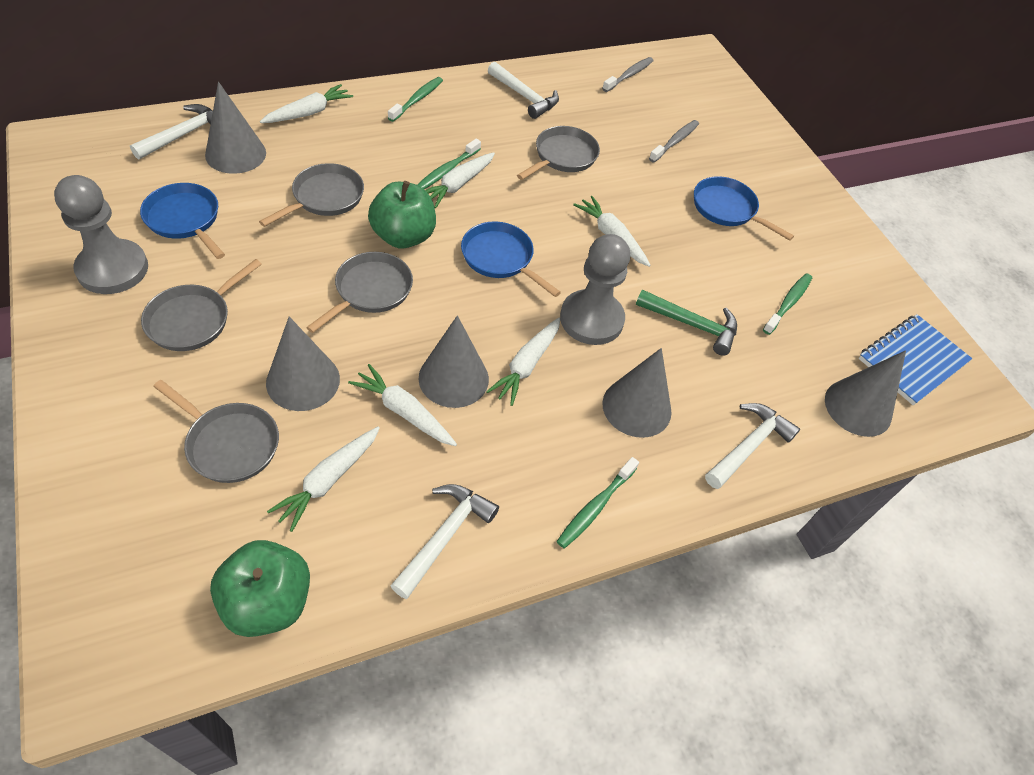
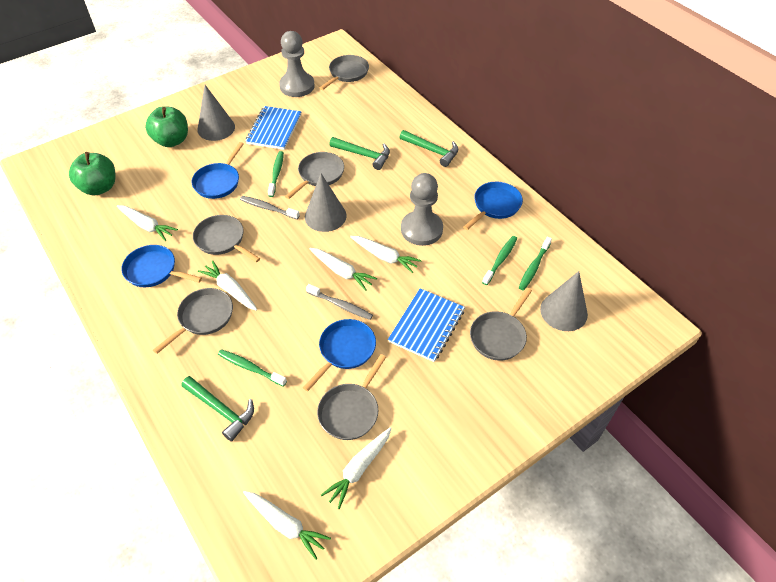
blue notebook: [859,314,972,405] = 1 -> [246,106,301,150] [388,288,465,362] = 2
blue pan: [140,183,225,259] [461,221,561,297] [694,176,794,241] = 3 -> [121,245,202,287] [191,142,244,199] [303,319,376,391] [463,182,523,230] = 4
green hammer: [636,290,737,356] = 1 -> [181,376,254,442] [329,137,390,170] [400,130,458,167] = 3
grey cone: [205,82,266,174] [266,317,340,411] [418,315,489,408] [602,348,672,438] [825,350,906,437] = 5 -> [198,85,235,141] [305,174,346,232] [540,271,588,331] = 3
grey pan: [141,259,262,351] [153,380,279,483] [259,163,364,227] [306,252,413,333] [517,126,600,180] = 5 -> [153,288,233,354] [193,215,260,262] [285,152,344,199] [317,354,386,440] [320,55,369,90] [470,288,532,360] = 6
white hammer: [130,104,213,160] [390,484,499,599] [488,62,559,119] [705,403,800,489] = 4 -> none = 0

